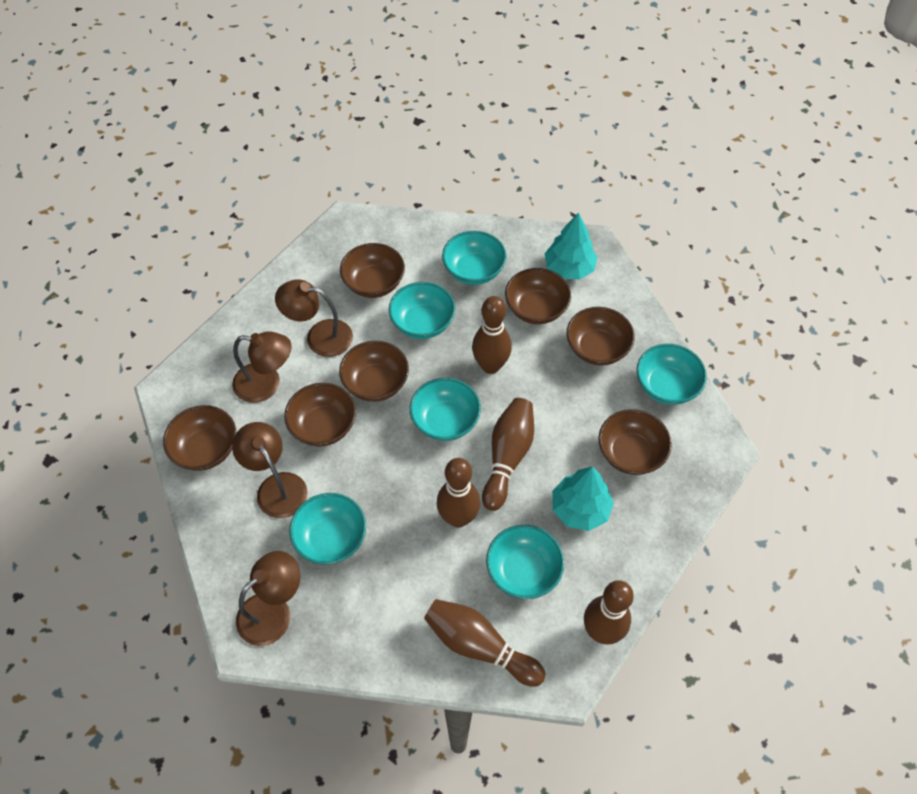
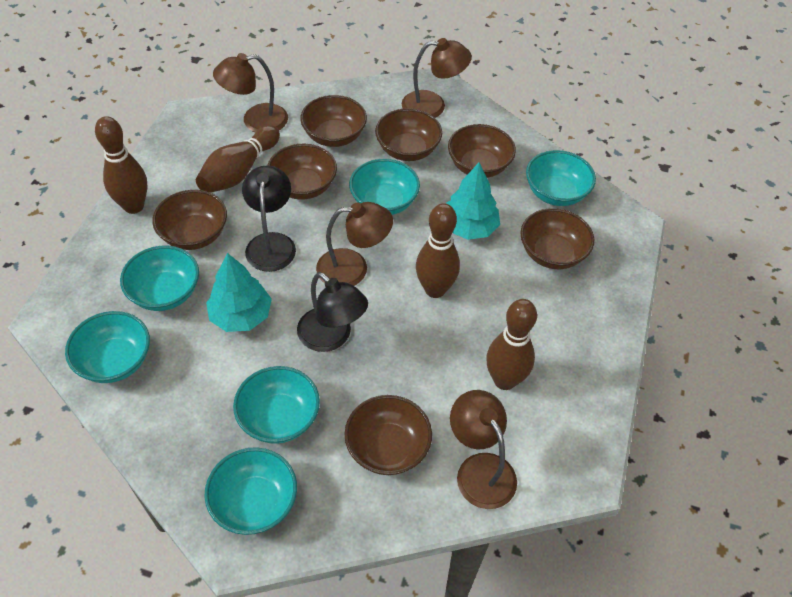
black lamp: none = 0 -> [242,166,296,272] [297,272,368,352] = 2
brown bowling pin: [424,599,545,687] [437,458,480,528] [472,296,512,374] [482,398,534,511] [584,580,634,645] = 5 -> [95,116,147,214] [196,125,280,193] [416,203,460,298] [486,299,537,390] = 4

